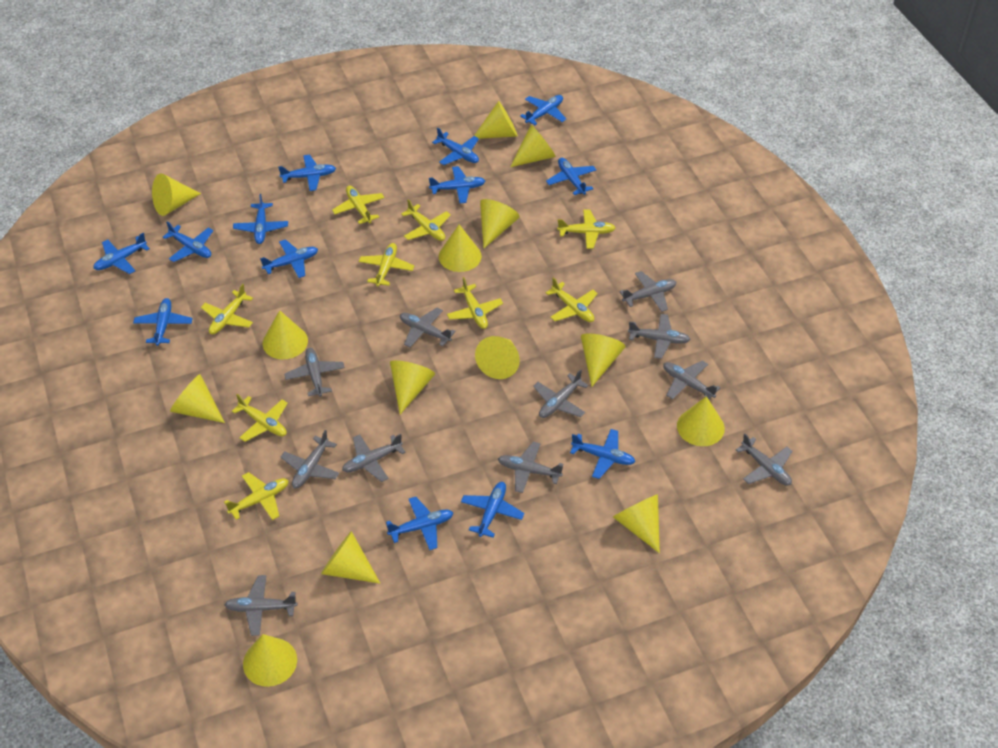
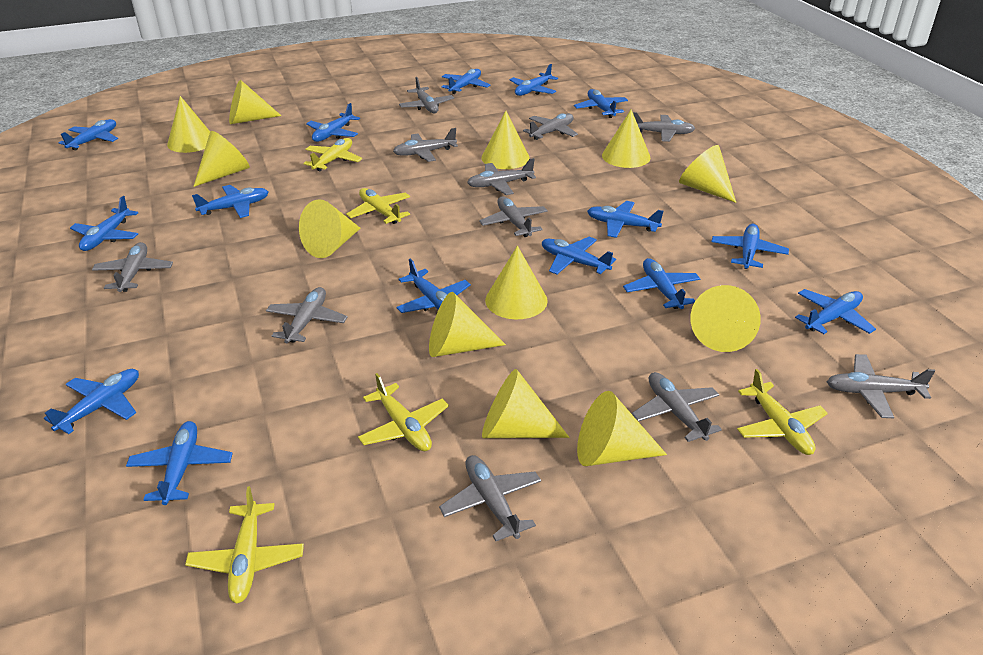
blue plane: [93,233,150,274] [133,298,193,346] [163,221,213,262] [233,194,288,244] [260,239,318,278] [278,155,336,191] [386,497,453,550] [429,166,485,203] [432,128,479,165] [461,482,524,537] [520,95,566,125] [546,158,596,195] [570,429,635,479] = 13 -> [44,369,139,434] [59,119,118,151] [70,196,138,251] [126,421,233,505] [192,185,268,218] [306,103,360,142] [396,259,471,313] [442,69,490,94] [509,64,558,96] [542,237,616,274] [574,89,628,118] [587,201,664,238] [623,258,700,309] [711,224,789,269] [795,289,876,334] = 15
yellow cone: [152,173,201,216] [170,374,225,423] [243,634,297,687] [263,310,308,359] [321,531,380,584] [390,360,435,414] [439,224,482,272] [474,101,518,139] [475,336,520,379] [480,199,520,249] [510,125,556,167] [581,334,626,386] [613,494,660,553] [677,396,725,446] = 14 -> [167,96,210,153] [193,131,250,187] [229,80,281,124] [299,199,361,258] [429,292,506,357] [481,111,530,169] [482,369,569,438] [485,246,548,319] [577,391,667,466] [602,109,651,168] [679,145,736,203] [691,285,761,352] = 12
yellow plane: [201,284,253,334] [224,472,289,520] [232,394,288,442] [332,186,384,224] [359,243,414,287] [401,199,451,241] [447,277,503,329] [546,277,598,322] [557,209,616,249] = 9 -> [185,486,304,604] [303,138,362,171] [346,188,410,224] [358,373,449,451] [737,369,828,455] = 5

